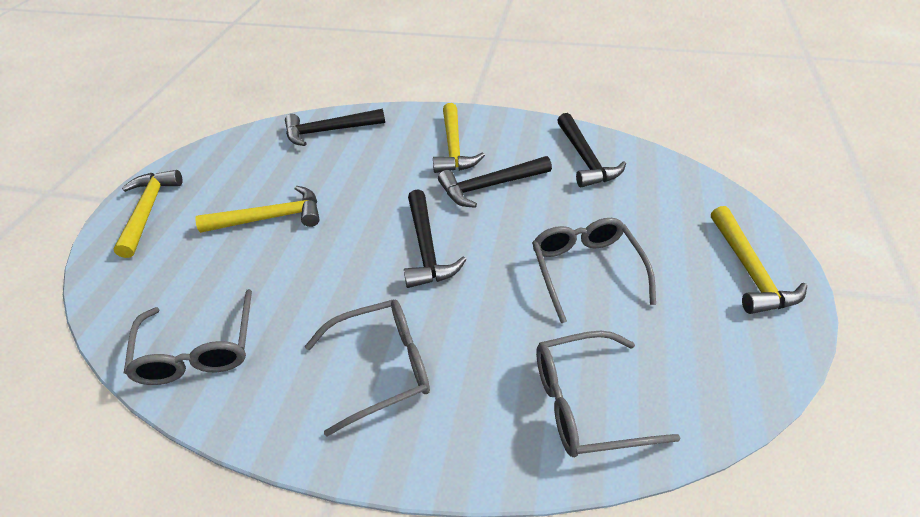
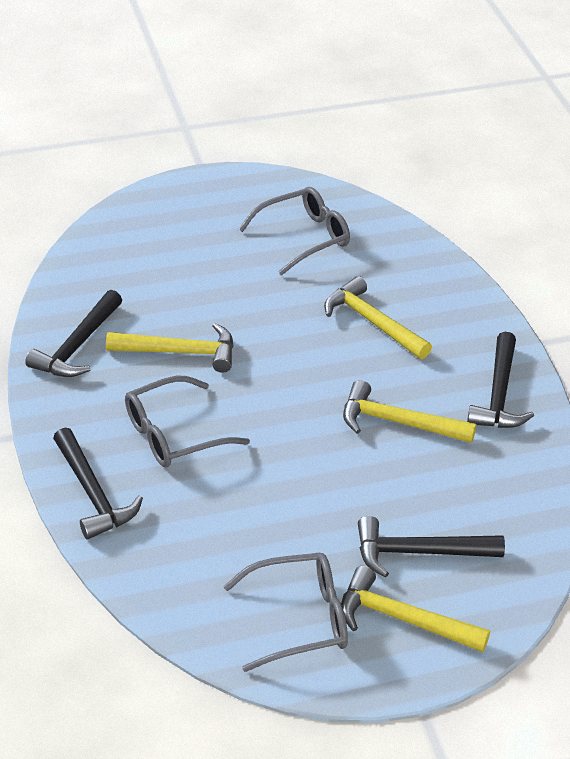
grey glasses: [124,289,252,385] [305,300,430,437] [532,218,656,323] [536,331,680,457] = 4 -> [125,376,250,467] [223,553,348,672] [239,187,350,275] = 3

